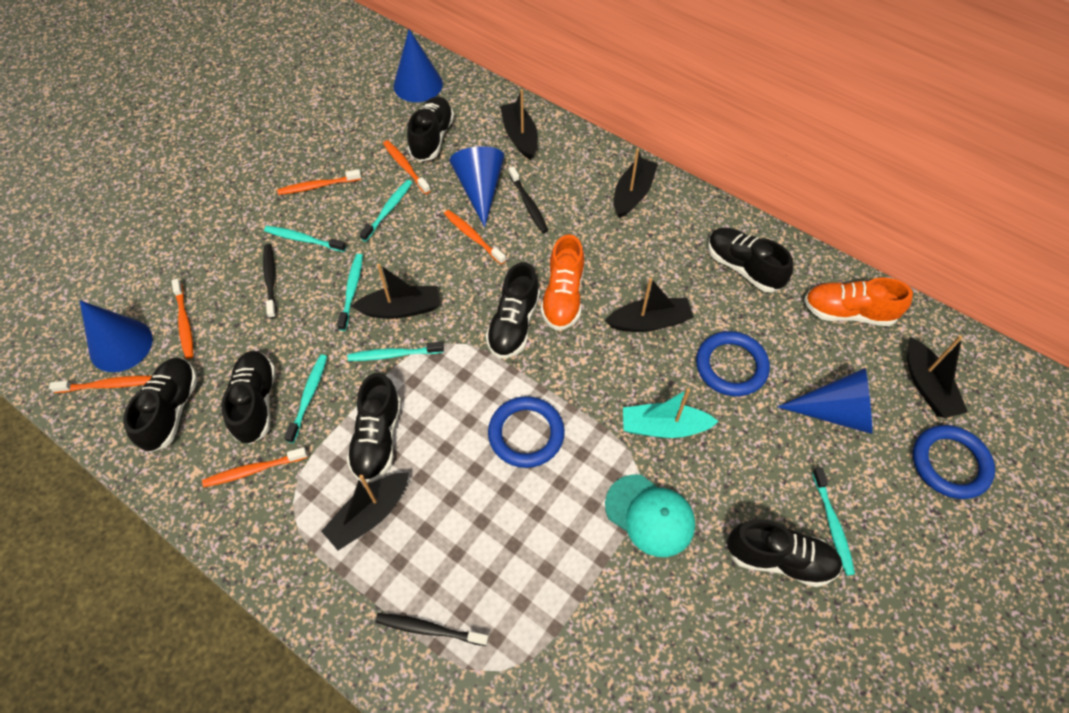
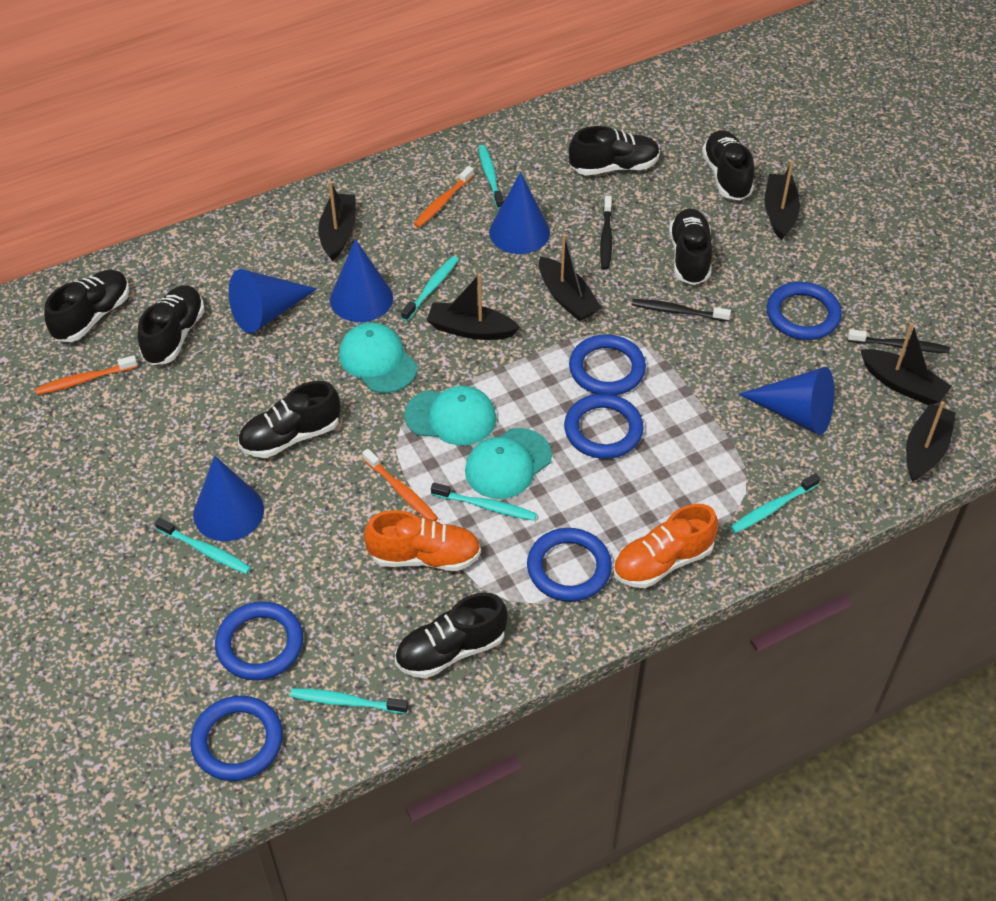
blue cone: [80,300,153,372] [393,29,443,102] [450,146,504,228] [777,368,872,434] = 4 -> [193,456,264,541] [229,269,317,333] [330,239,393,322] [489,172,550,254] [739,367,834,435] = 5
blue ring: [488,396,565,468] [696,331,770,397] [913,425,995,499] = 3 -> [190,695,283,781] [215,601,303,680] [527,528,612,602] [564,394,644,459] [569,334,646,395] [767,282,842,340] = 6
orange toothbrush: [49,376,152,393] [171,278,193,359] [202,447,308,487] [277,169,362,195] [383,140,431,194] [444,210,506,265] = 6 -> [35,355,137,395] [362,449,438,521] [414,166,474,227] = 3
turquoise boat: [623,388,719,438] = 1 -> none = 0
turquoise cap: [605,474,695,557] = 1 -> [339,322,417,393] [404,386,496,445] [465,428,552,499] = 3

